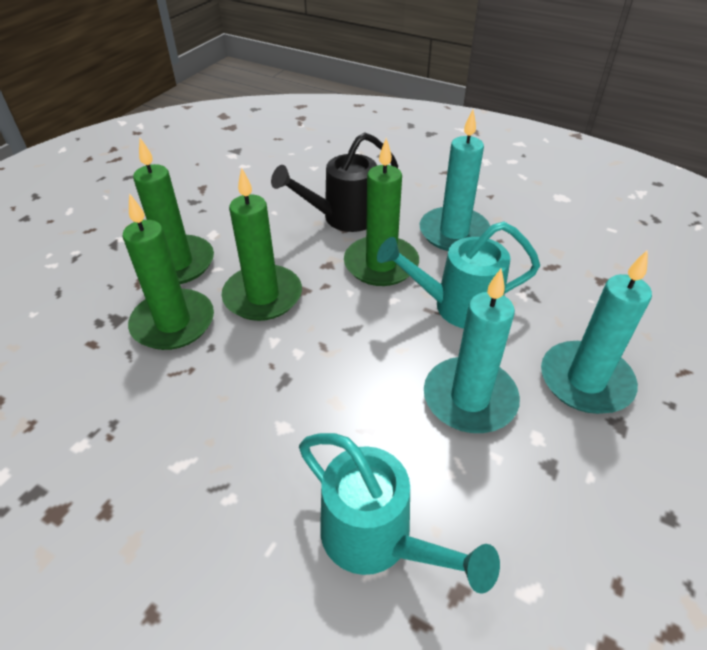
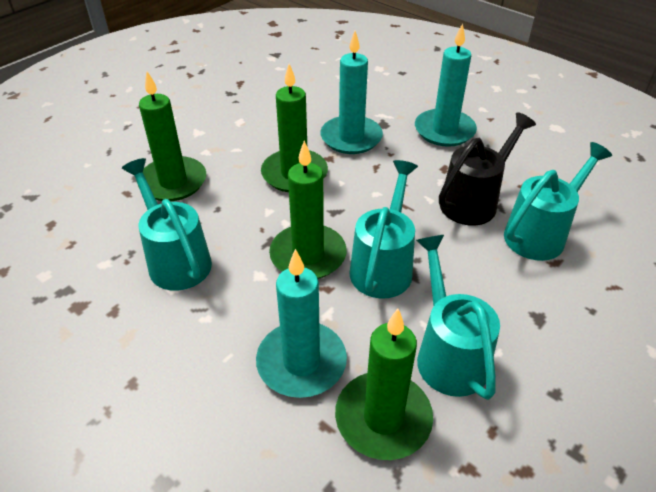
turquoise watering can: [299,433,500,594] [377,222,540,328] = 2 -> [122,158,212,291] [350,160,418,299] [416,235,500,400] [504,142,612,261] = 4

